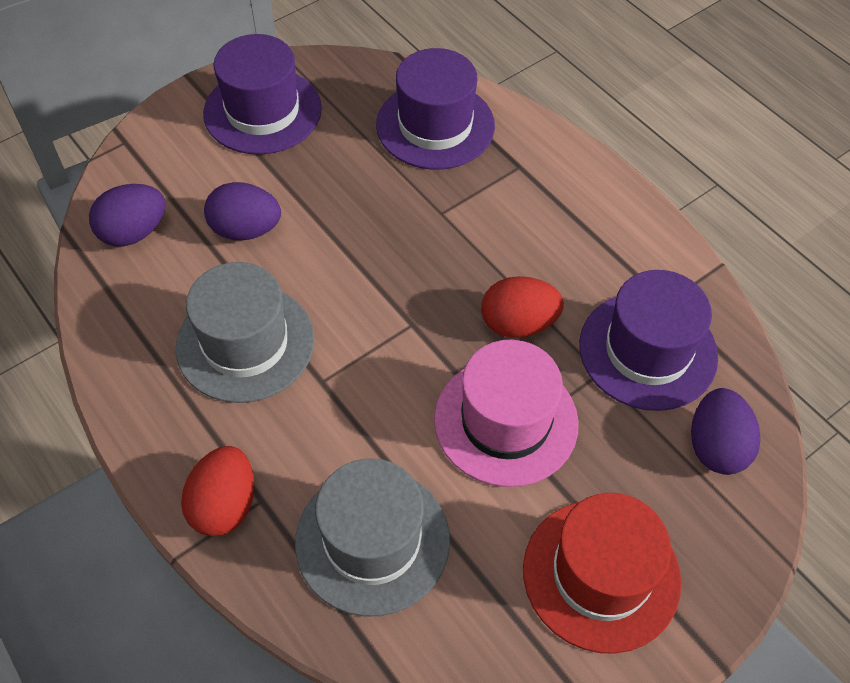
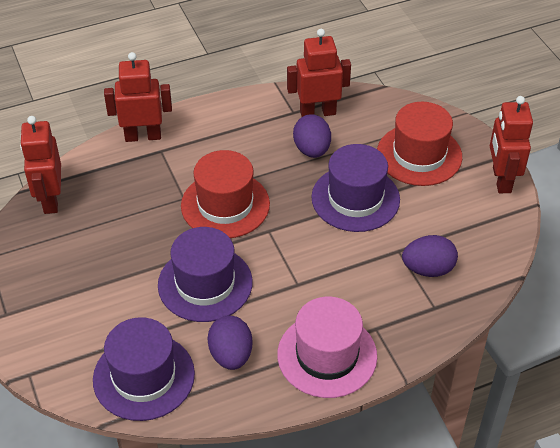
grey hat: [176,262,314,403] [295,458,450,617] = 2 -> none = 0
red egg: [181,446,254,536] [481,276,564,338] = 2 -> none = 0
red hat: [523,493,681,654] = 1 -> [181,150,270,238] [377,102,462,186] = 2
red robot: none = 0 -> [20,116,61,214] [104,52,172,142] [287,29,351,117] [490,96,533,193] = 4

